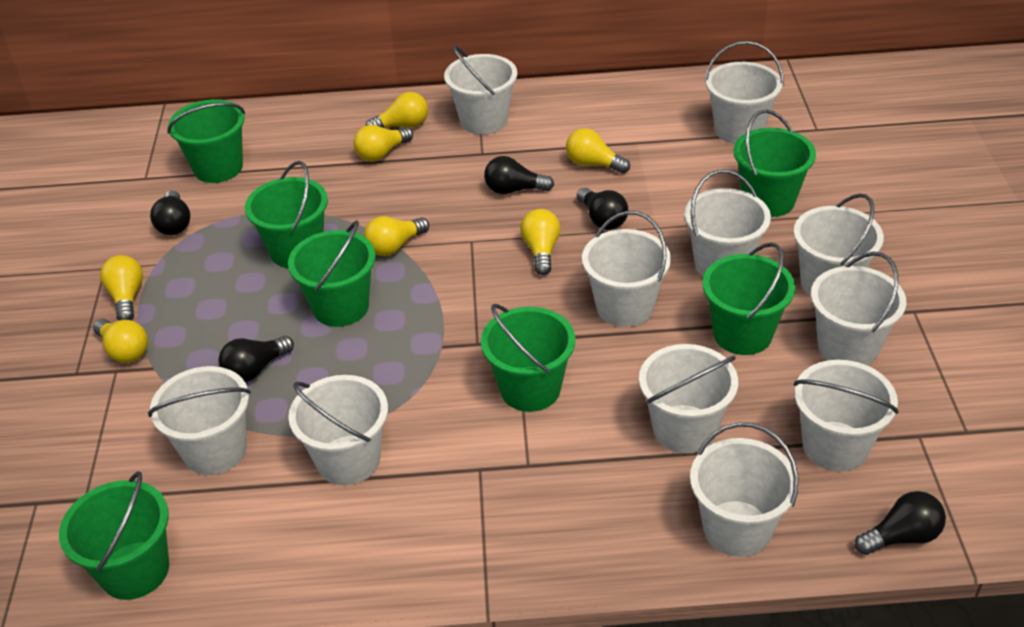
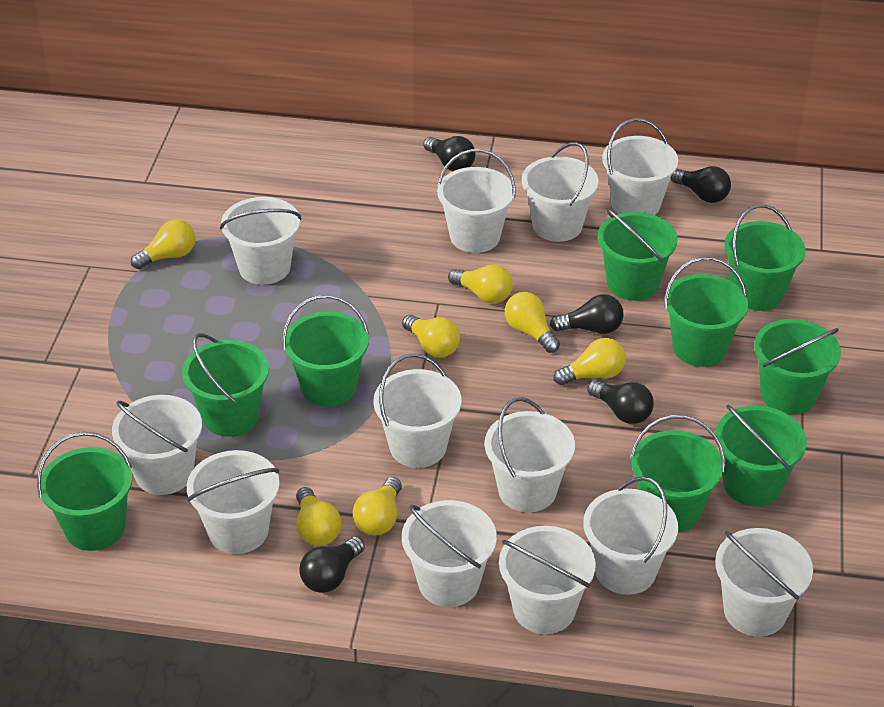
green bucket: [59,471,169,600] [167,99,245,183] [245,161,328,268] [288,220,375,327] [481,304,575,412] [702,242,795,355] [734,109,816,217] = 7 -> [37,432,132,551] [182,333,269,437] [282,295,369,407] [598,209,678,301] [630,415,725,532] [664,257,748,367] [716,404,806,506] [724,204,805,311] [754,319,841,414] = 9
white bucket: [148,366,251,475] [288,375,388,485] [444,45,517,135] [582,211,671,327] [639,344,738,454] [684,170,771,276] [690,422,798,557] [705,41,784,144] [793,194,884,296] [794,360,899,472] [811,252,906,366] = 11 -> [112,395,202,495] [187,450,279,554] [220,197,302,285] [373,353,462,468] [402,500,497,607] [437,149,516,253] [485,397,575,512] [499,526,596,634] [522,142,599,242] [583,476,678,595] [602,118,678,215] [715,528,813,637] = 12

